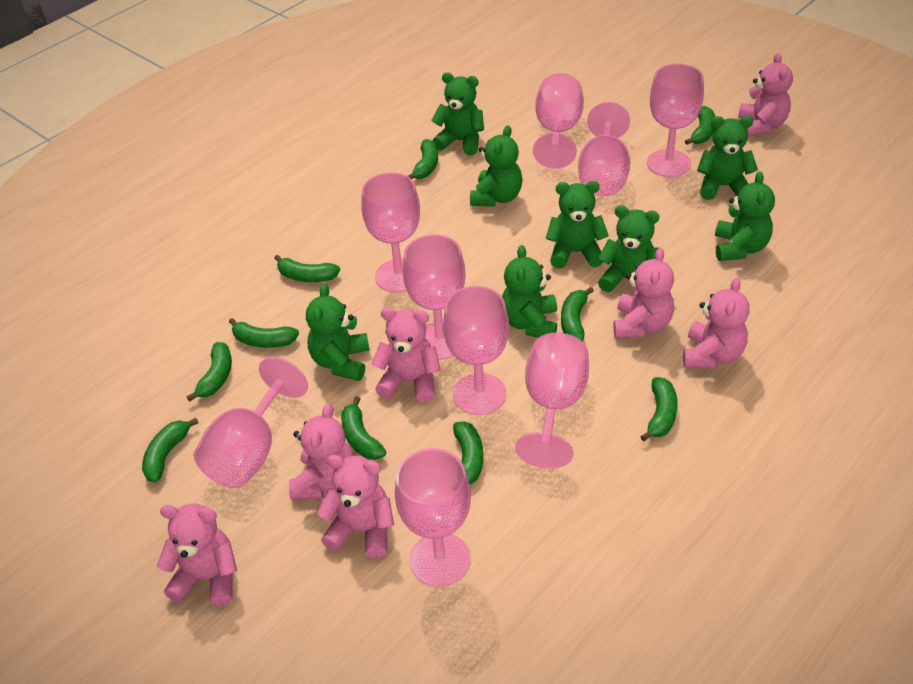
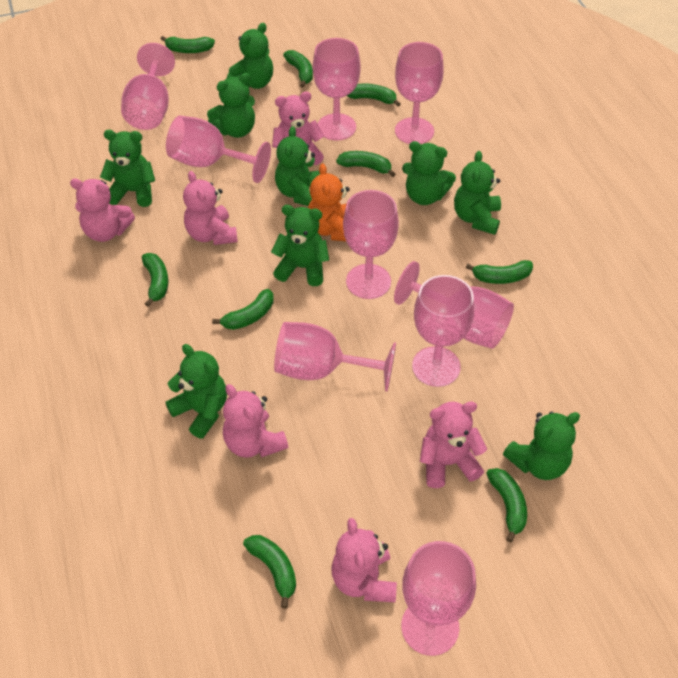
green banana: [142,418,199,483] [187,342,232,402] [229,318,299,348] [274,255,340,282] [341,396,386,460] [408,139,438,179] [453,421,483,484] [561,287,594,341] [640,377,678,441] [685,106,715,145] = 10 -> [142,253,168,307] [161,36,215,53] [212,289,274,330] [243,535,296,608] [283,50,313,88] [336,151,395,177] [347,83,400,107] [466,260,533,284] [486,468,527,542] = 9
green teddy bear: [306,284,370,381] [431,72,484,155] [470,125,523,206] [502,245,557,338] [546,181,609,269] [598,205,660,292] [697,116,758,200] [715,171,775,261] = 8 -> [100,130,155,207] [165,344,227,439] [207,73,255,138] [227,23,273,89] [271,205,329,286] [275,126,320,206] [402,141,456,205] [454,151,501,235] [503,412,580,480] = 9
orange teddy bear: none = 0 -> [308,164,350,241] = 1
pink teddy bear: [157,503,237,606] [289,403,354,500] [317,455,394,558] [371,308,440,402] [613,248,674,338] [683,278,749,369] [738,53,793,137] = 7 -> [70,178,135,242] [183,171,238,245] [223,384,288,458] [272,91,324,165] [331,518,397,602] [420,402,487,488] = 6

